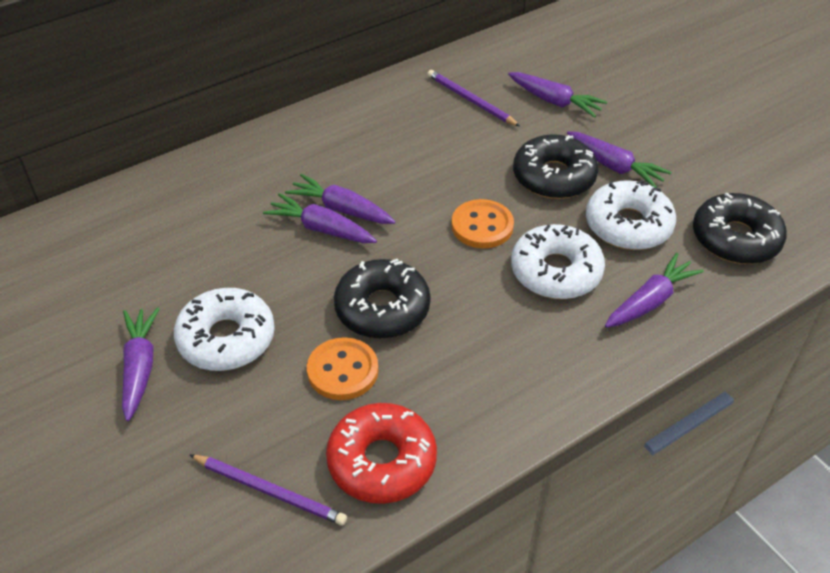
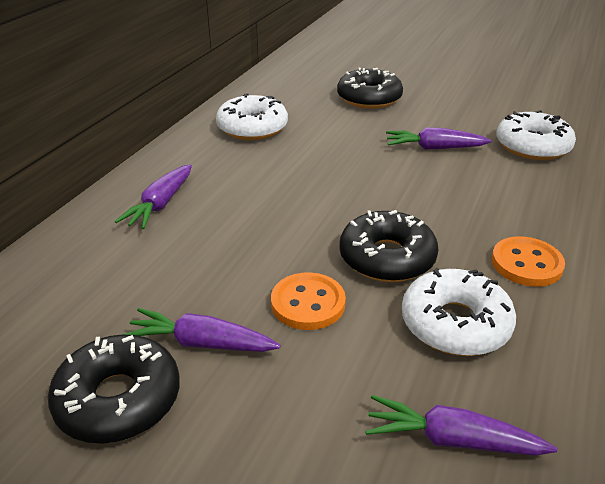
purple carrot: [122,307,160,421] [263,193,377,243] [285,174,396,224] [508,72,607,118] [567,131,671,188] [605,253,704,328] = 6 -> [115,164,192,229] [122,308,281,352] [365,395,557,456] [386,127,491,150] = 4
purple pencil: [189,454,347,526] [427,70,520,126] = 2 -> none = 0
red donut: [326,403,437,504] = 1 -> none = 0

